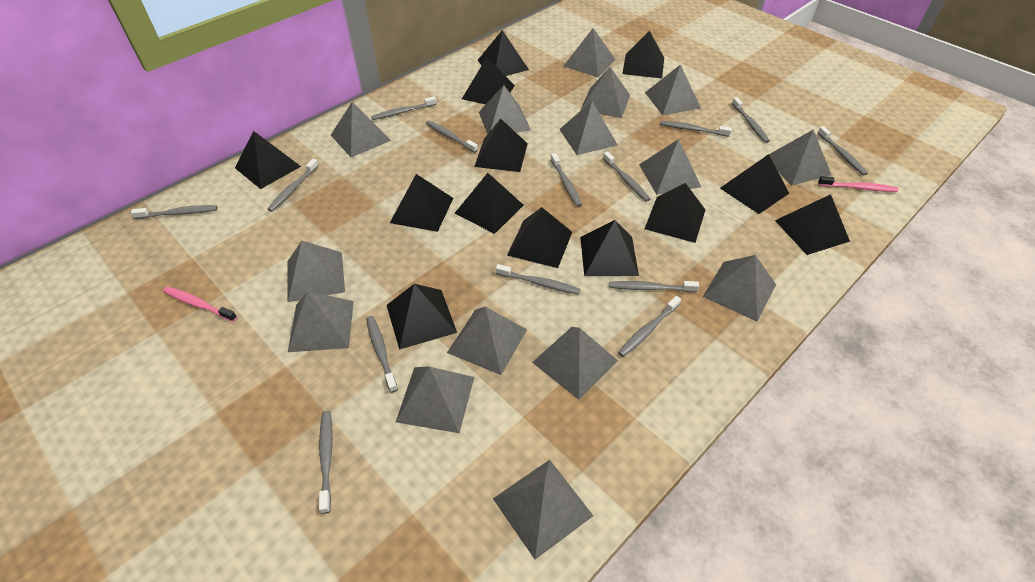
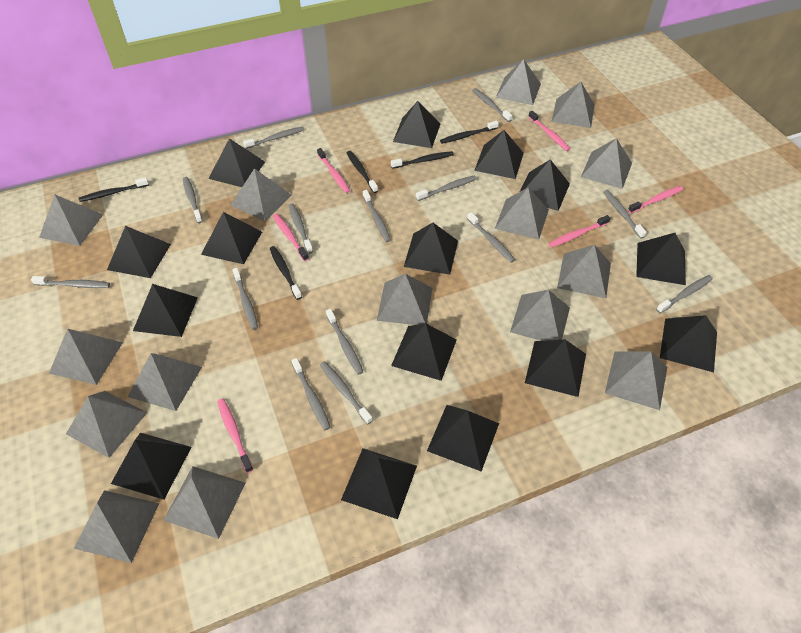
black pyramid: [235,131,301,189] [387,284,457,350] [390,174,453,232] [455,173,524,234] [462,57,515,104] [474,119,528,172] [477,30,529,76] [507,207,572,268] [580,220,639,276] [622,31,664,78] [645,183,705,243] [720,154,789,214] [775,194,850,255] = 13 -> [107,226,171,278] [111,433,192,500] [133,284,198,337] [201,212,262,264] [208,138,265,187] [341,448,417,519] [391,323,457,381] [393,101,440,148] [404,223,458,275] [427,405,499,472] [474,130,524,179] [520,159,570,211] [525,340,586,397] [636,233,686,285] [660,315,717,372] = 15
black toothbrush: none = 0 -> [79,177,149,202] [270,246,302,300] [347,151,378,193] [391,151,454,169] [440,121,499,144] = 5
pink toothbrush: [163,286,237,322] [818,176,898,192] = 2 -> [217,399,253,473] [273,214,309,261] [317,148,350,193] [528,111,570,151] [549,215,610,247] [628,186,683,213] = 6

